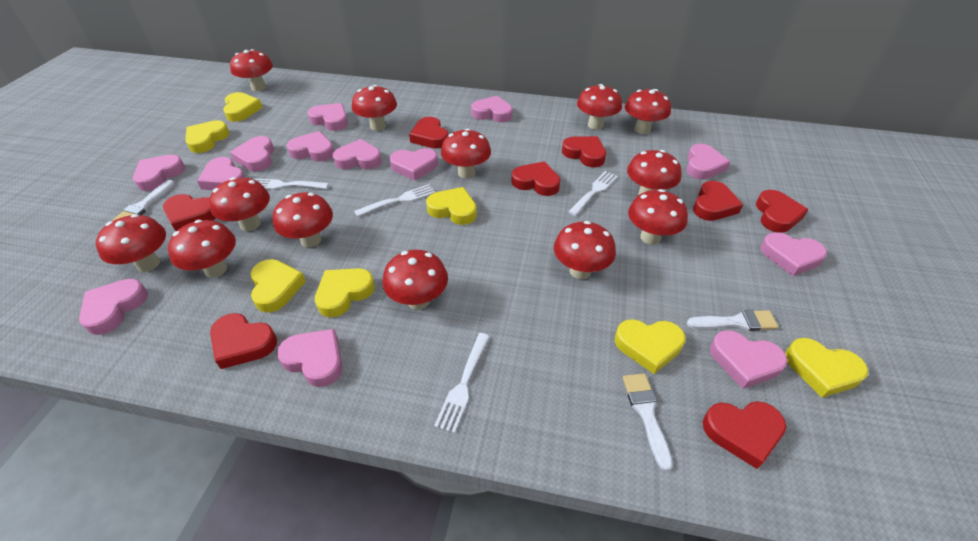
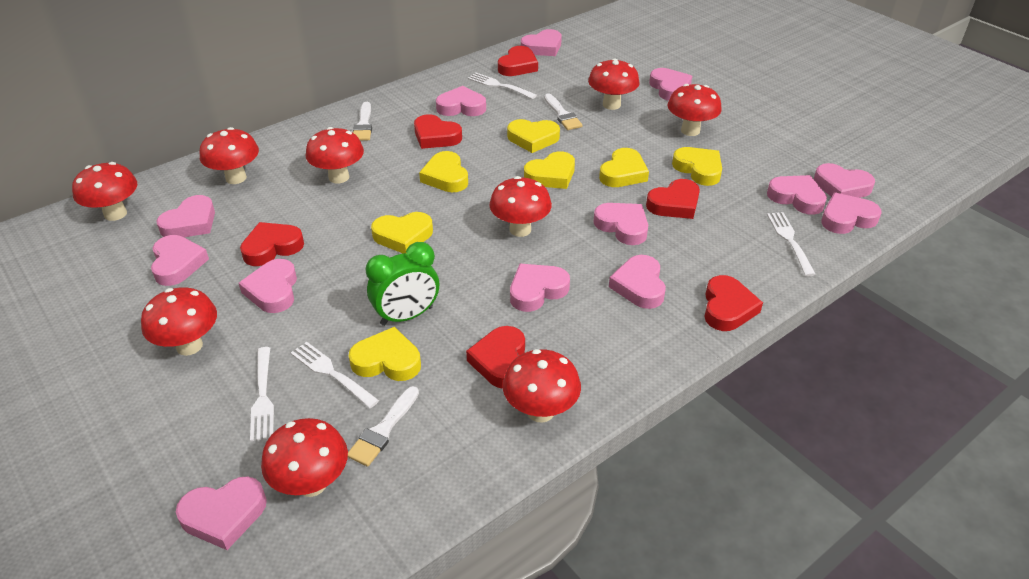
green clock: none = 0 -> [366,242,439,326] = 1
red heart: [163,194,216,231] [210,313,277,369] [409,117,448,149] [511,161,561,196] [562,136,606,167] [693,181,743,221] [703,401,786,469] [756,190,808,233] = 8 -> [240,222,304,266] [414,114,462,149] [466,326,525,389] [498,46,538,76] [646,179,700,219] [704,275,763,331] = 6
red mushroom: [96,214,166,272] [168,220,236,278] [209,177,270,231] [230,49,273,91] [273,192,333,247] [352,85,397,131] [383,250,448,310] [441,128,491,179] [554,221,616,279] [577,84,622,130] [625,89,671,134] [627,150,681,195] [628,189,688,245] = 13 -> [72,162,137,221] [141,287,217,356] [200,127,259,184] [261,418,348,497] [306,127,364,183] [489,176,552,237] [502,349,581,423] [588,58,639,110] [668,84,722,136] = 9

